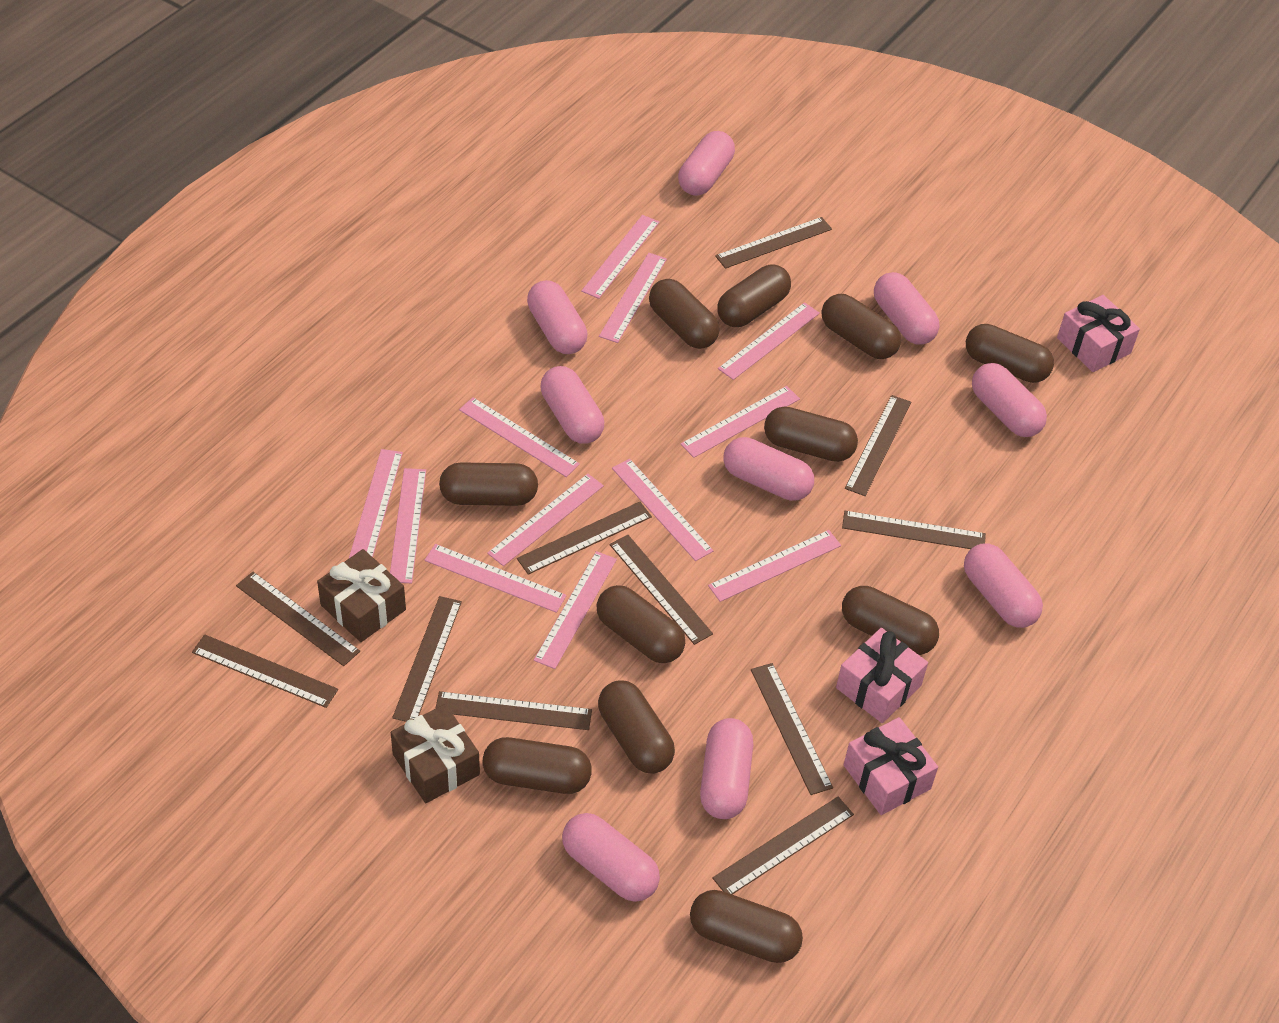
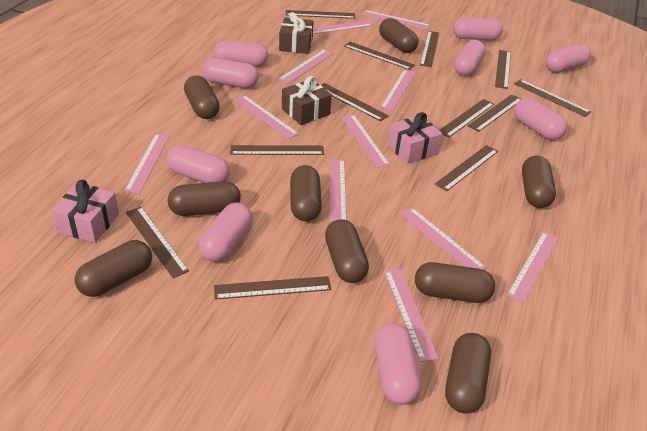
brown capsule: [439,462,538,506] [483,737,592,794] [597,585,685,663] [598,680,675,774] [649,279,720,349] [690,890,803,963] [717,265,791,327] [764,407,858,462] [821,294,901,359] [842,586,939,655] [966,324,1054,383] = 11 -> [75,240,152,297] [168,181,241,216] [184,75,220,119] [290,165,322,221] [325,219,369,283] [379,18,419,53] [415,262,495,303] [445,333,491,413] [522,156,556,208] = 9
brown ruler: [192,634,338,708] [236,572,360,666] [392,596,462,722] [435,691,592,730] [517,502,652,575] [610,535,713,645] [712,797,854,894] [715,217,832,269] [751,663,833,795] [842,511,986,549] [845,395,911,496] = 11 -> [126,207,189,278] [214,276,331,300] [230,145,324,155] [286,10,355,19] [321,83,389,121] [344,42,415,70] [420,31,439,67] [435,145,498,191] [439,99,494,138] [468,94,521,132] [495,50,511,89] [514,79,591,117] = 12
pink gift: [836,628,928,723] [844,717,938,815] [1057,295,1140,372] = 3 -> [51,180,119,243] [387,112,442,164] = 2
pink ruler: [349,449,403,558] [390,468,426,584] [424,544,567,613] [459,397,580,477] [487,474,604,566] [534,551,617,669] [581,215,660,299] [599,253,667,343] [612,459,714,561] [681,386,800,458] [708,530,841,602] [718,302,820,380] = 12 -> [124,133,170,194] [234,95,299,139] [278,49,334,84] [313,20,373,34] [329,159,347,223] [341,114,390,168] [361,10,430,30] [381,69,416,111] [384,269,439,362] [400,207,486,270] [507,231,559,303] = 11

